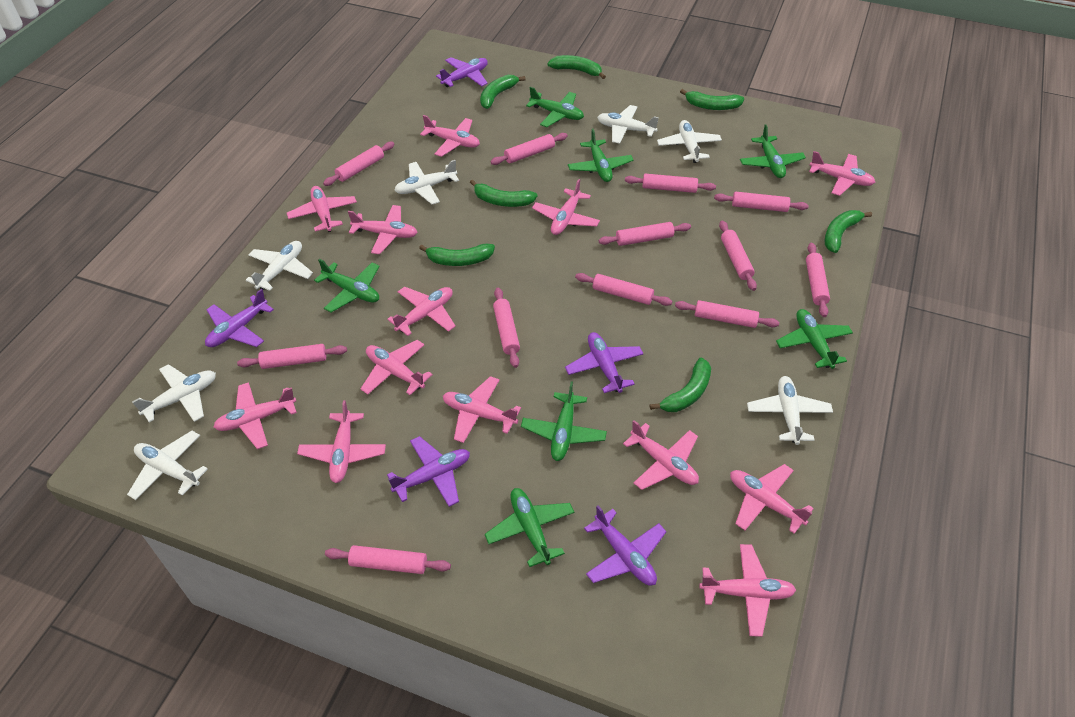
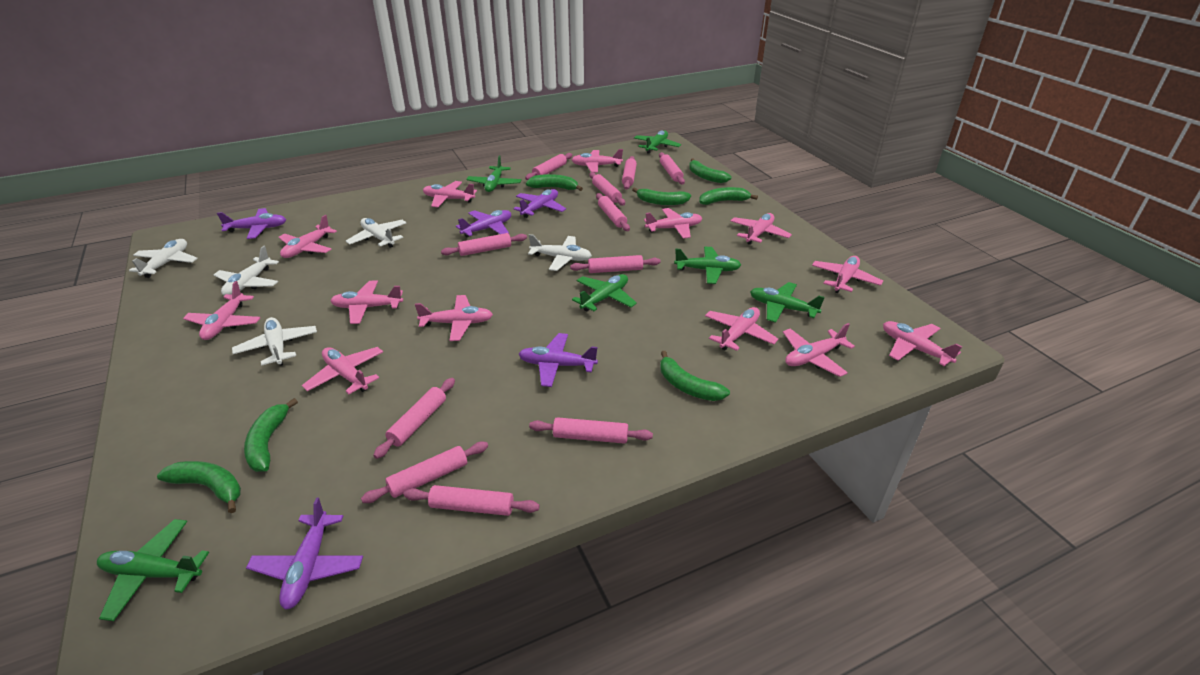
green plane: [314,259,379,312] [485,488,574,567] [521,381,607,461] [526,87,584,127] [568,129,634,182] [740,124,806,178] [776,309,853,369] = 7 -> [97,519,209,621] [466,155,522,192] [572,274,637,312] [634,130,681,154] [674,247,741,284] [750,282,825,323] = 6
pink rolling pin: [237,344,347,369] [323,142,394,186] [325,545,451,574] [490,133,568,165] [493,288,520,368] [575,273,672,306] [599,222,691,246] [625,174,716,193] [675,300,779,328] [714,192,809,212] [719,221,757,291] [806,243,830,317] = 12 -> [361,442,488,503] [373,378,455,459] [403,485,540,516] [441,233,527,256] [525,153,573,180] [529,417,653,444] [570,255,661,273] [589,172,625,206] [596,193,630,231] [622,156,637,190] [659,152,685,184] = 11
white plane: [127,431,208,500] [132,364,216,422] [246,241,313,291] [394,160,459,204] [597,105,659,144] [657,120,722,163] [747,376,833,445] = 7 -> [129,239,198,278] [214,246,279,296] [232,317,317,366] [346,218,406,248] [528,234,592,271] = 5

